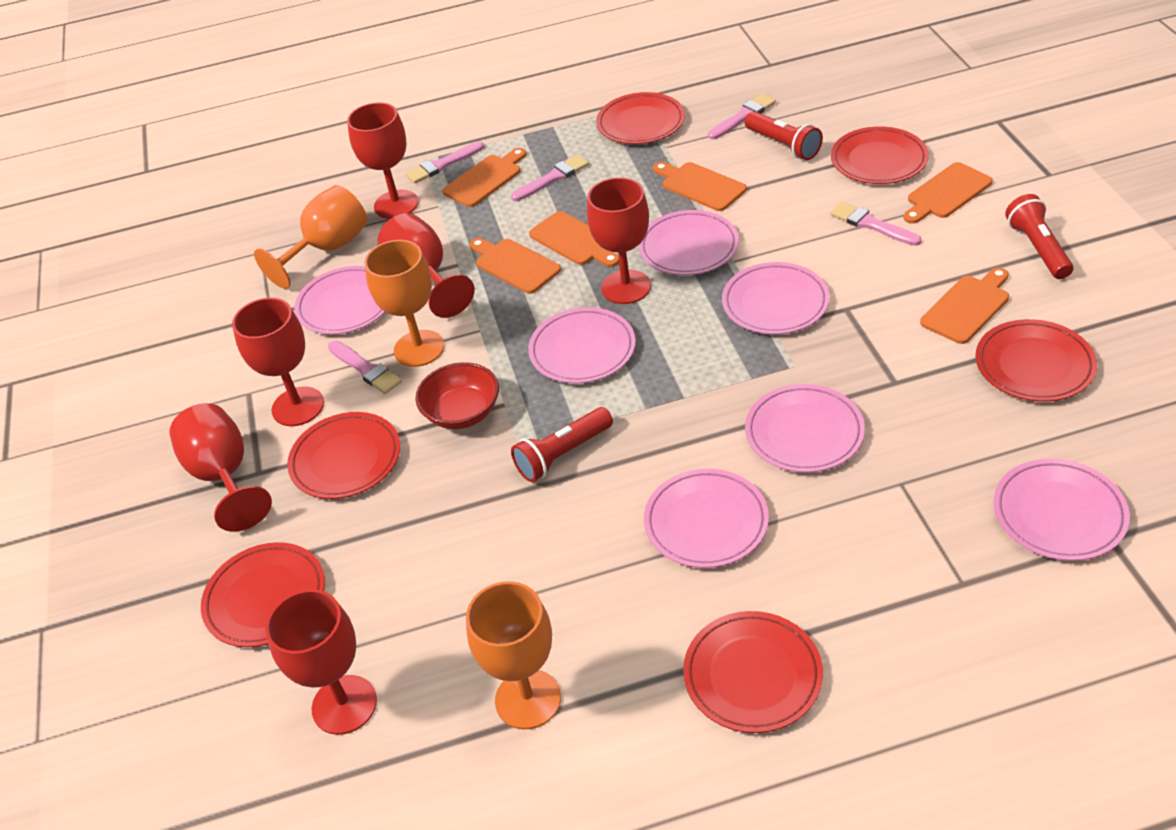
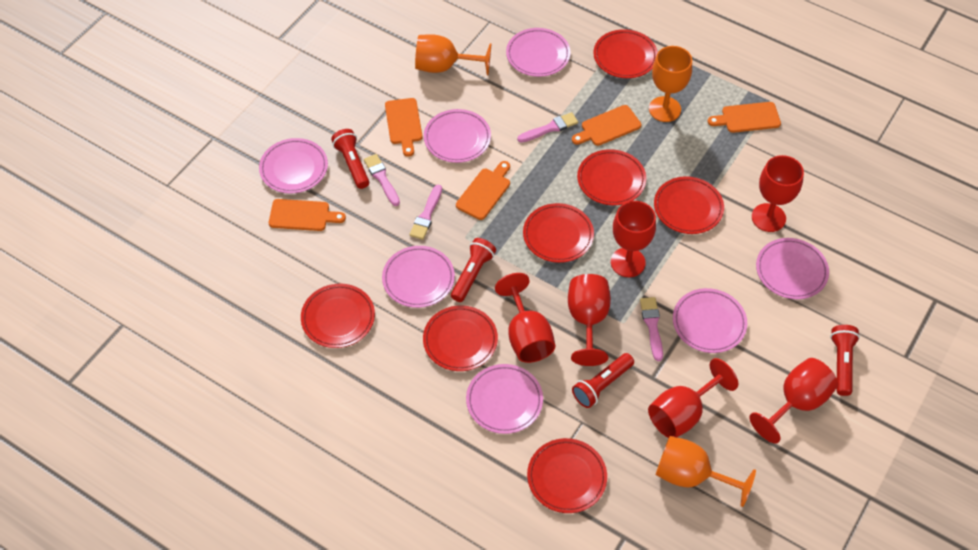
orange cutting board: [443,148,526,207] [469,238,561,294] [529,211,619,267] [653,162,747,211] [903,162,993,224] [920,267,1009,344] = 6 -> [269,199,346,231] [385,98,423,157] [456,161,510,220] [572,105,641,146] [708,102,781,133] = 5
pink brush: [328,341,402,394] [405,141,484,184] [511,155,589,201] [708,94,776,139] [831,202,922,246] = 5 -> [364,154,400,206] [409,185,442,240] [517,112,578,143] [640,297,663,361] = 4
red bowl: [415,362,499,429] = 1 -> none = 0
red flashlight: [511,407,613,482] [745,111,823,160] [1005,194,1073,279] = 3 -> [331,129,369,189] [451,238,496,302] [572,353,634,408] [830,325,860,396] = 4
red plate: [201,542,325,647] [287,412,400,499] [596,92,685,144] [683,611,823,733] [831,126,929,184] [975,319,1097,402] = 6 -> [301,284,375,348] [423,305,498,371] [523,203,594,263] [527,438,607,513] [577,149,646,205] [593,29,658,78] [654,176,724,234] = 7

